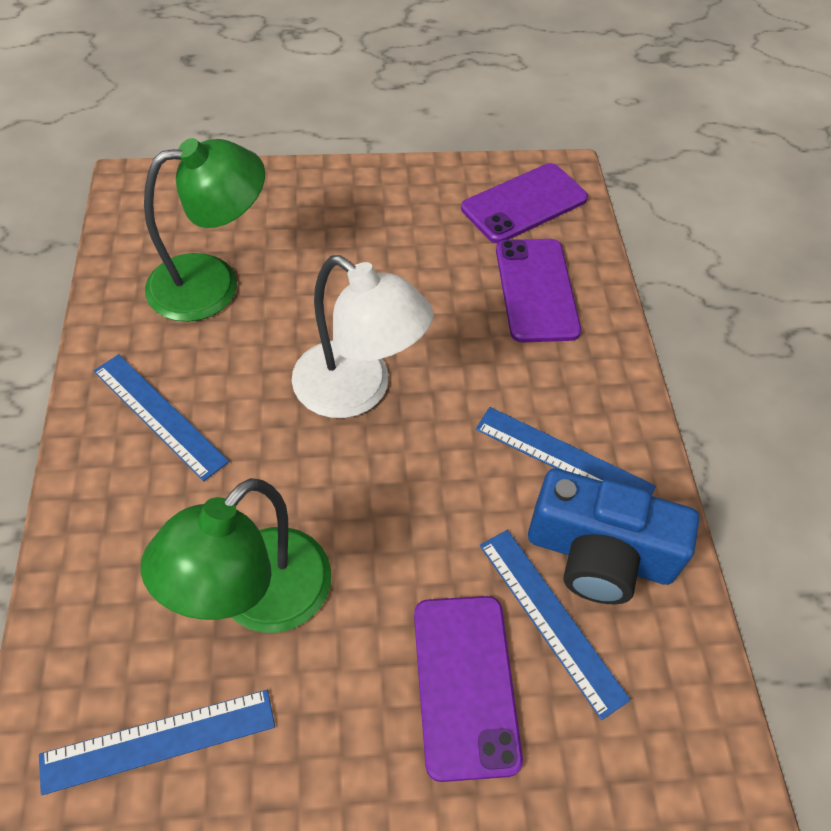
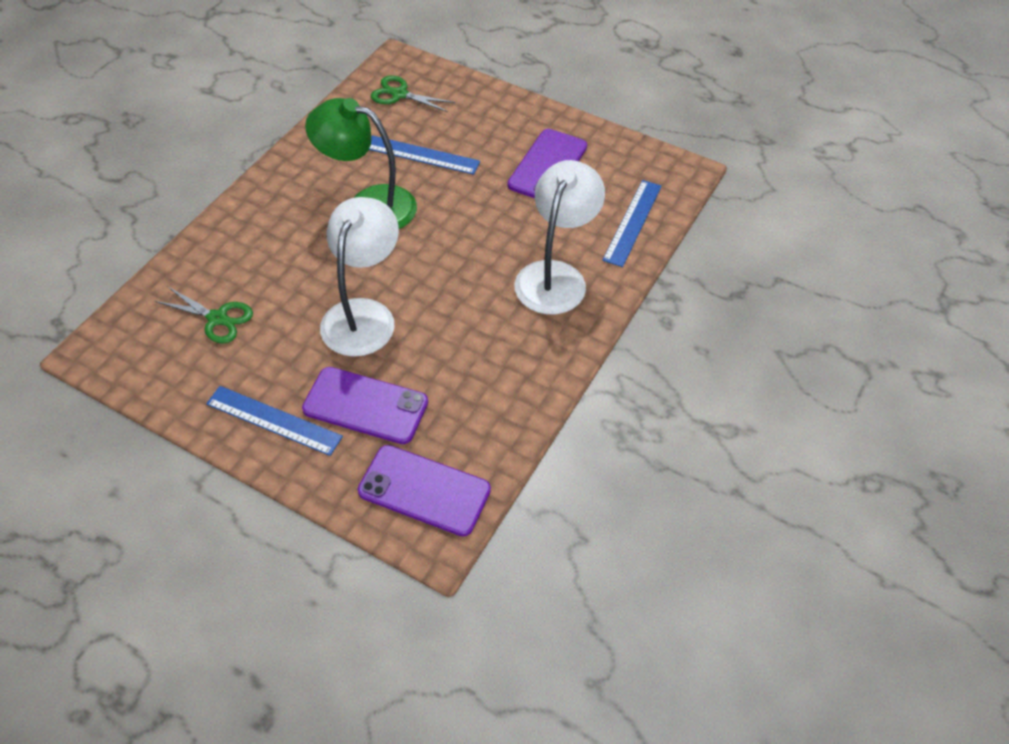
blue camera: [528,468,699,604] = 1 -> none = 0
blue ruler: [39,690,275,795] [94,354,229,481] [476,407,656,496] [480,530,631,720] = 4 -> [206,386,343,456] [369,135,480,175] [602,180,662,267] = 3
green lamp: [140,478,331,633] [144,138,265,322] = 2 -> [305,98,417,229] = 1
green scissors: none = 0 -> [155,286,253,344] [371,76,455,112] = 2
white lamp: [292,255,433,418] = 1 -> [320,197,399,357] [515,160,605,314] = 2

